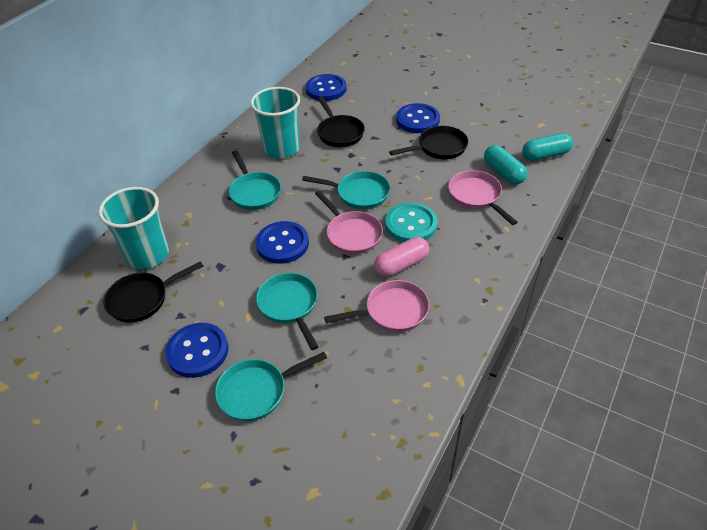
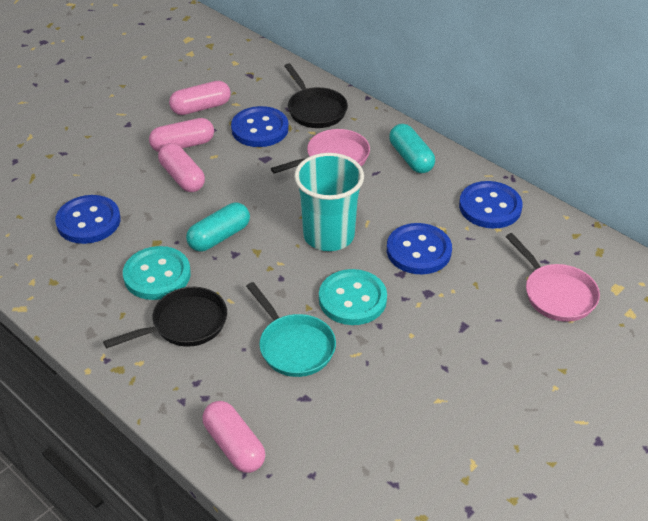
black pan: [103,261,203,323] [317,96,365,147] [389,126,468,159] = 3 -> [103,287,227,349] [285,63,348,128] = 2
pink capsule: [374,237,429,277] = 1 -> [149,118,214,152] [158,143,205,192] [169,81,231,115] [202,401,265,473] = 4
pink pan: [315,191,383,254] [324,280,429,332] [448,170,517,225] = 3 -> [271,129,370,174] [506,233,600,322] = 2
turquoise button: [385,203,438,242] = 1 -> [123,246,191,300] [319,269,387,325] = 2
turquoise cup: [98,187,169,269] [250,87,300,159] = 2 -> [294,153,364,251] = 1
turquoise pan: [215,352,327,421] [229,150,281,210] [256,273,319,350] [302,171,390,209] = 4 -> [246,282,336,377] = 1

